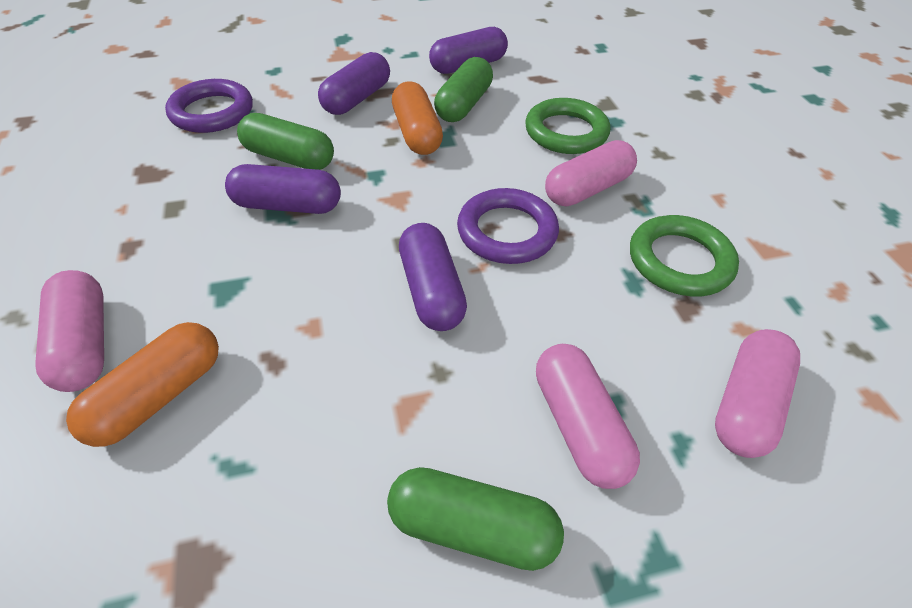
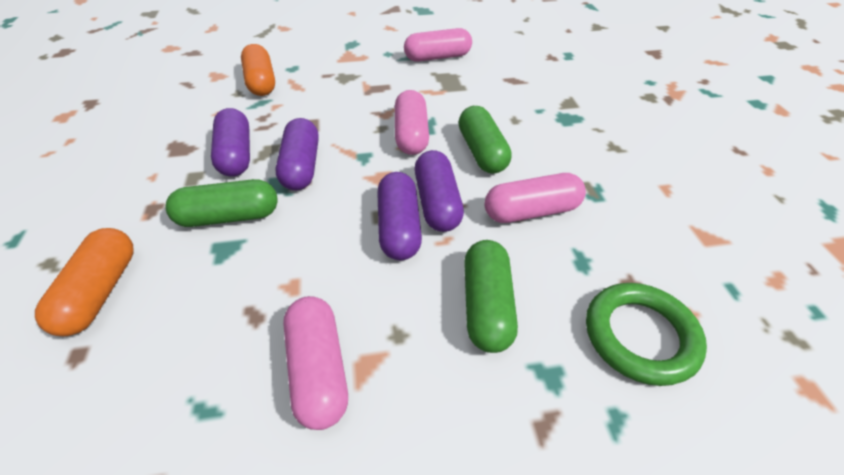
green ring: [525,98,610,154] [630,215,739,296] = 2 -> [586,283,707,386] = 1
purple ring: [165,79,253,133] [457,188,559,264] = 2 -> none = 0

